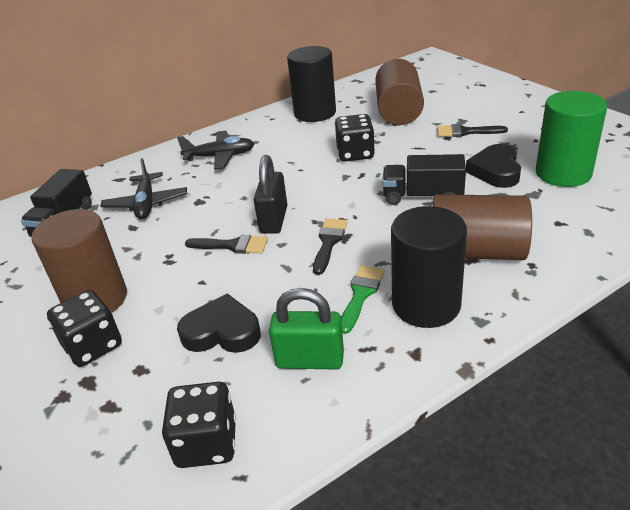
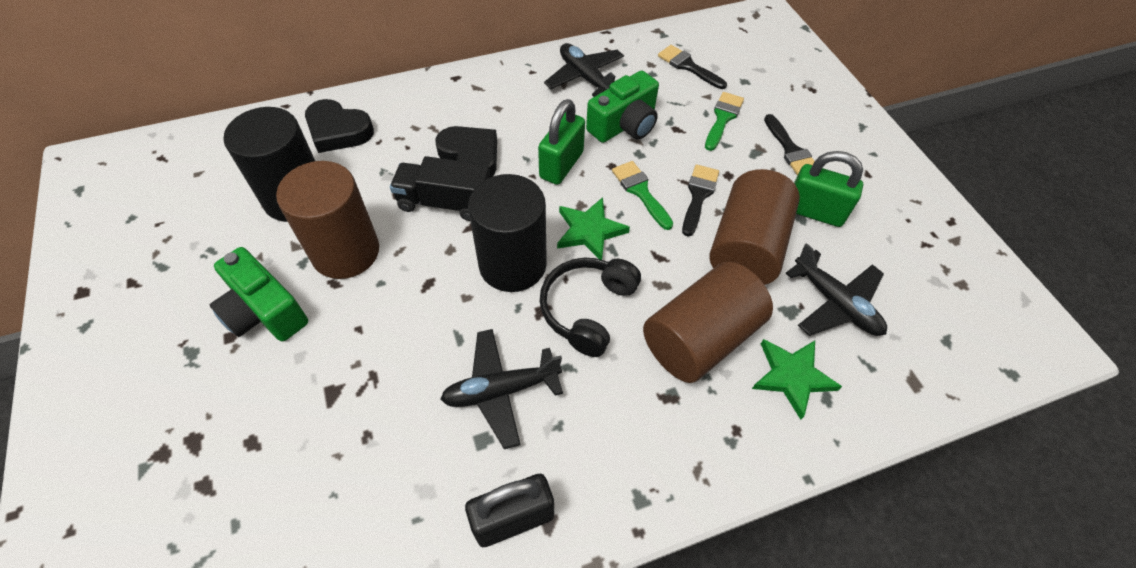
black dice: [47,290,122,367] [162,382,236,468] [335,114,375,162] = 3 -> none = 0
black headphones: none = 0 -> [540,258,641,357] = 1
black plane: [100,158,187,219] [177,131,254,170] = 2 -> [441,329,563,449] [544,43,624,97] [786,243,887,336] = 3
black truck: [21,169,92,238] [382,154,466,205] = 2 -> [390,156,491,221] = 1
green brush: [341,265,385,334] = 1 -> [612,161,673,230] [705,92,744,151] = 2
green camera: none = 0 -> [210,247,308,342] [586,70,659,143] = 2
green cylinder: [536,91,608,187] = 1 -> none = 0
green padlock: [269,288,344,369] = 1 -> [538,99,585,185] [794,151,863,227] = 2
green star: none = 0 -> [557,197,630,260] [752,339,842,420] = 2

